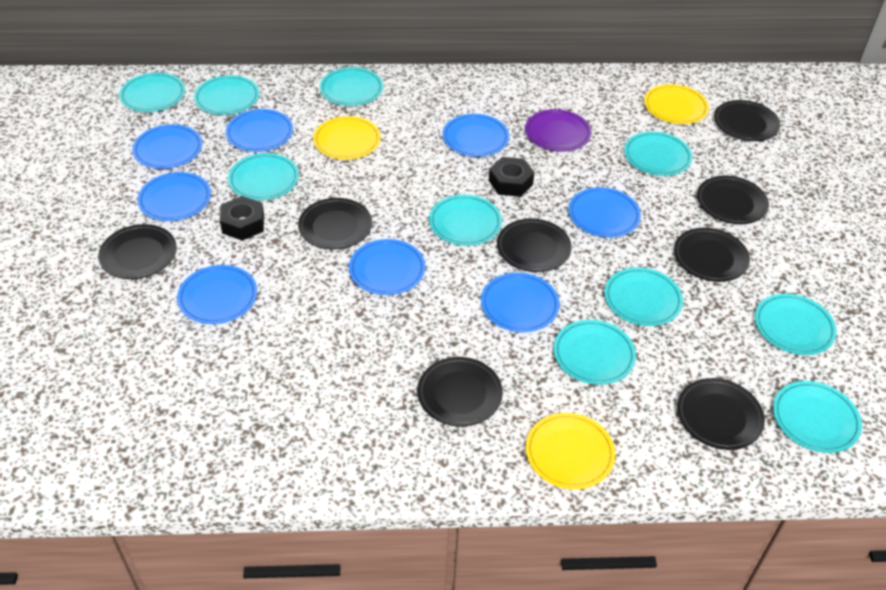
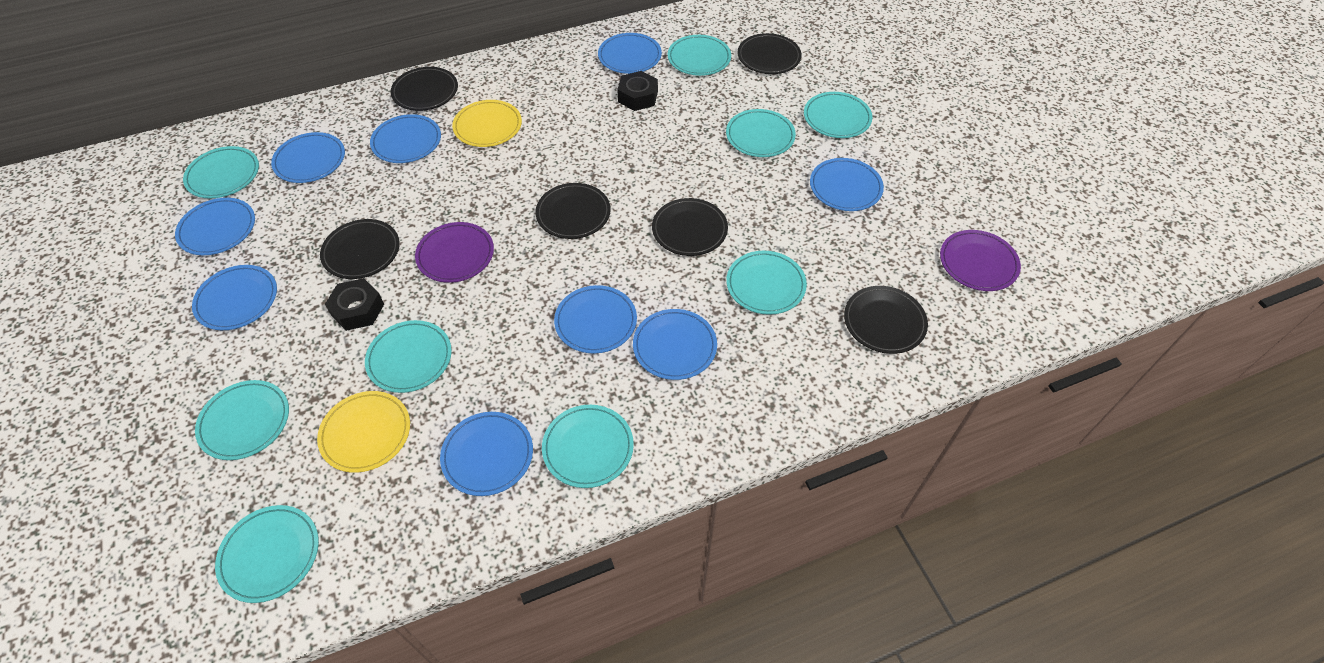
black plate: [98,224,177,279] [298,198,372,250] [417,357,503,427] [497,219,572,272] [674,228,750,282] [677,378,765,450] [697,176,769,224] [714,100,780,141] = 8 -> [320,219,400,279] [391,67,458,111] [535,183,611,239] [652,198,728,256] [738,33,802,74] [844,286,928,354] = 6
blue plate: [132,124,202,169] [137,172,211,221] [177,265,257,324] [225,109,293,152] [349,239,426,295] [443,114,509,157] [481,273,560,332] [568,187,641,237] = 8 -> [175,198,255,255] [192,265,277,330] [271,132,345,183] [370,114,441,163] [440,412,533,496] [554,285,637,353] [598,33,662,74] [633,309,717,380] [810,158,884,211] = 9
purple plate: [525,109,591,152] = 1 -> [415,222,494,283] [940,230,1021,291] = 2
turquoise plate: [119,72,185,112] [194,75,259,115] [228,153,299,200] [320,67,383,106] [429,195,502,246] [553,320,636,385] [604,267,683,326] [624,131,692,176] [755,294,837,355] [773,381,862,453] = 10 -> [183,146,259,198] [195,380,289,460] [215,505,319,603] [365,320,452,393] [542,405,634,488] [668,35,731,76] [726,109,796,157] [726,251,807,315] [804,92,873,138] = 9
yellow plate: [313,116,381,160] [526,413,615,489] [644,84,709,124] = 3 -> [317,391,410,473] [452,100,522,147] = 2

